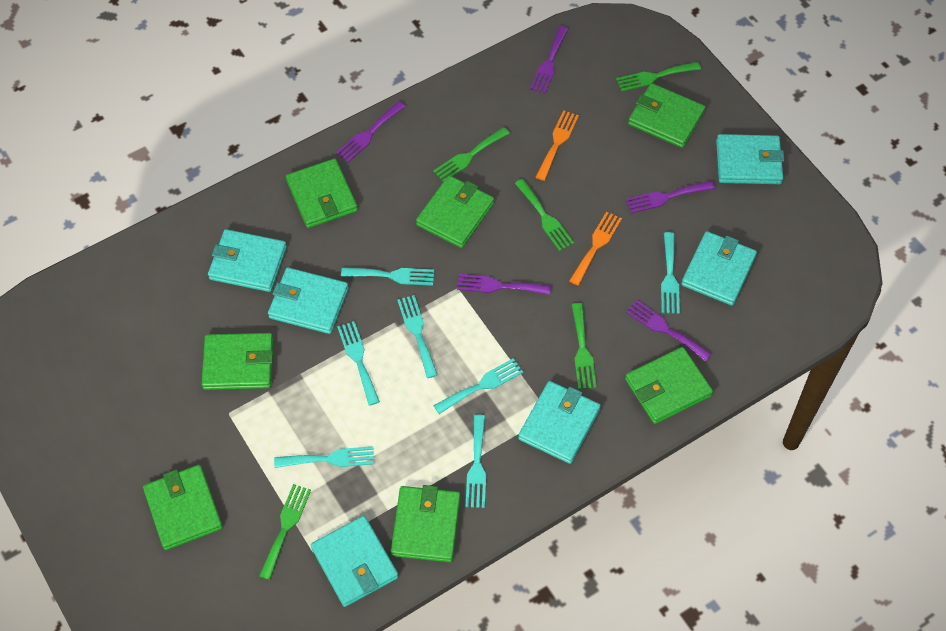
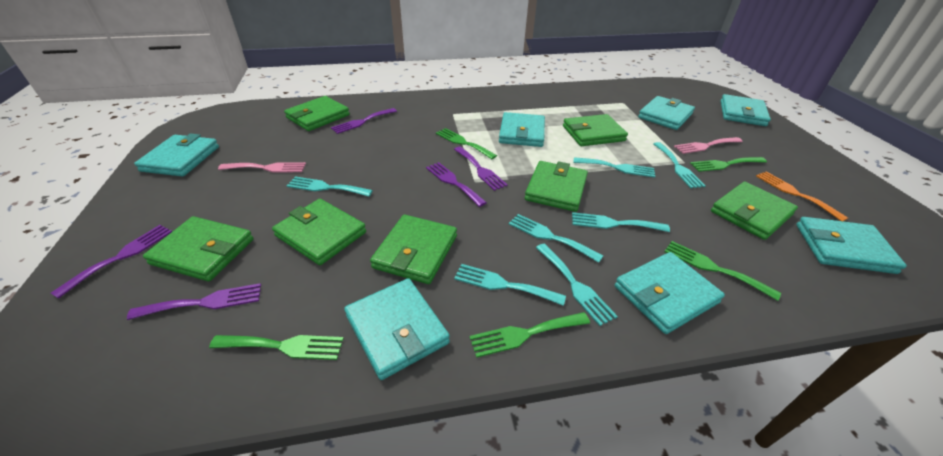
orange fork: [536,110,579,181] [569,212,622,286] = 2 -> [756,171,848,221] = 1
pink fork: none = 0 -> [218,162,306,173] [674,137,743,154] = 2
turquoise wallet: [208,229,287,292] [268,267,348,334] [311,516,398,607] [518,381,601,464] [681,231,757,306] [716,134,784,184] = 6 -> [134,134,219,177] [344,278,450,380] [499,112,545,147] [615,252,725,334] [638,96,695,130] [720,94,771,126] [796,217,907,274] = 7

